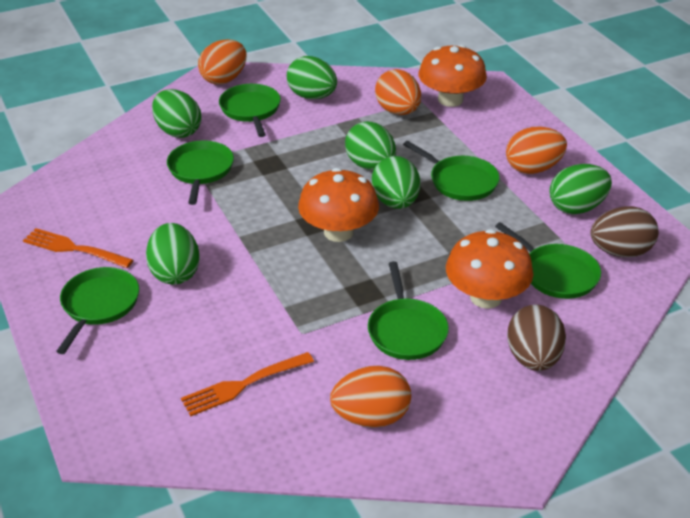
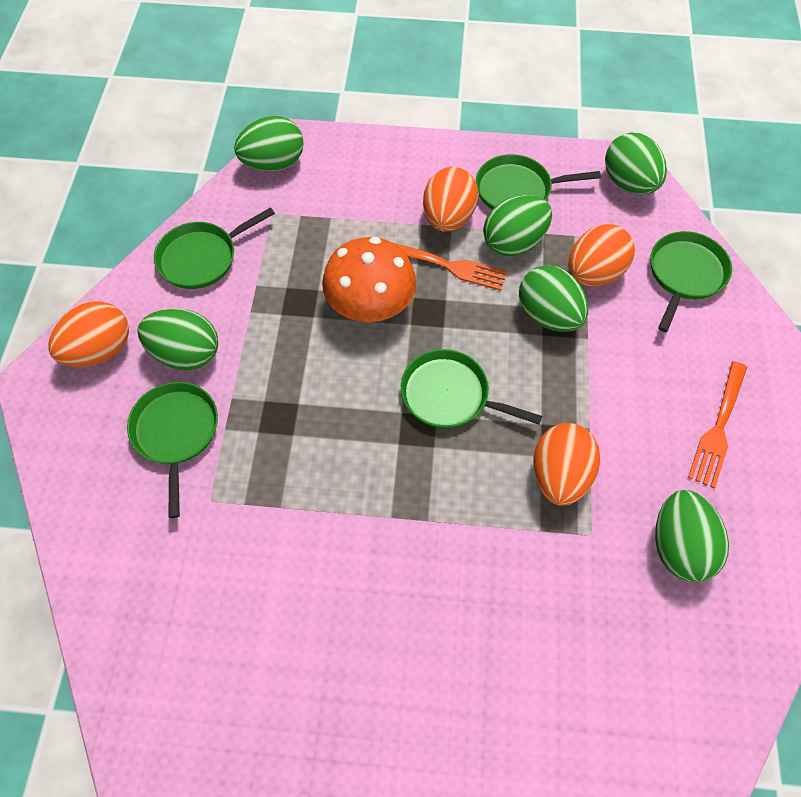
brown egg: [507,305,566,371] [590,206,658,257] = 2 -> none = 0
green pan: [56,267,139,354] [167,140,234,205] [219,84,281,137] [368,261,449,360] [403,141,500,201] [495,222,601,299] = 6 -> [127,382,218,518] [154,207,275,289] [401,349,542,428] [476,154,601,209] [650,231,732,332] = 5
orange mushroom: [298,168,379,242] [419,45,487,107] [446,229,533,309] = 3 -> [322,237,417,322] = 1

